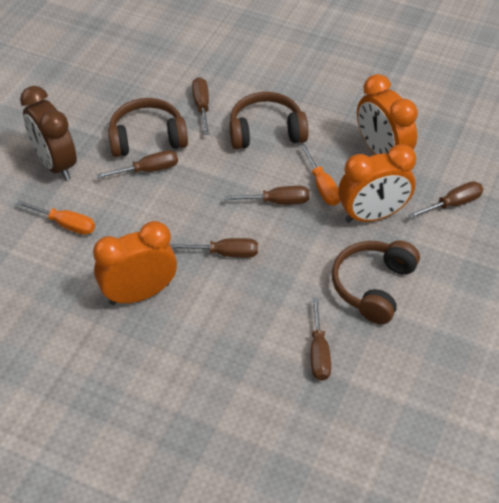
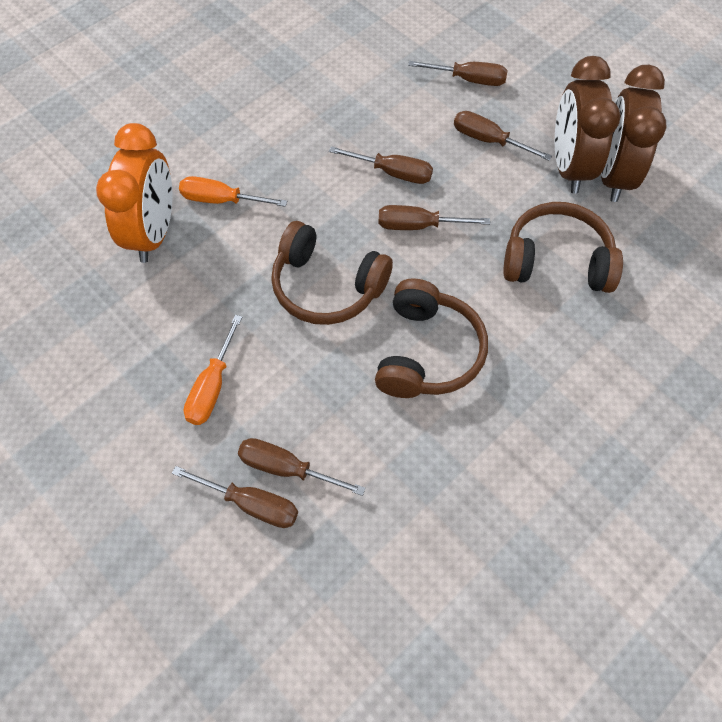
brown clock: [20,86,77,181] = 1 -> [555,56,621,194] [601,65,666,202] = 2
orange clock: [93,221,177,305] [338,144,416,223] [357,74,418,155] = 3 -> [96,123,173,263] = 1

